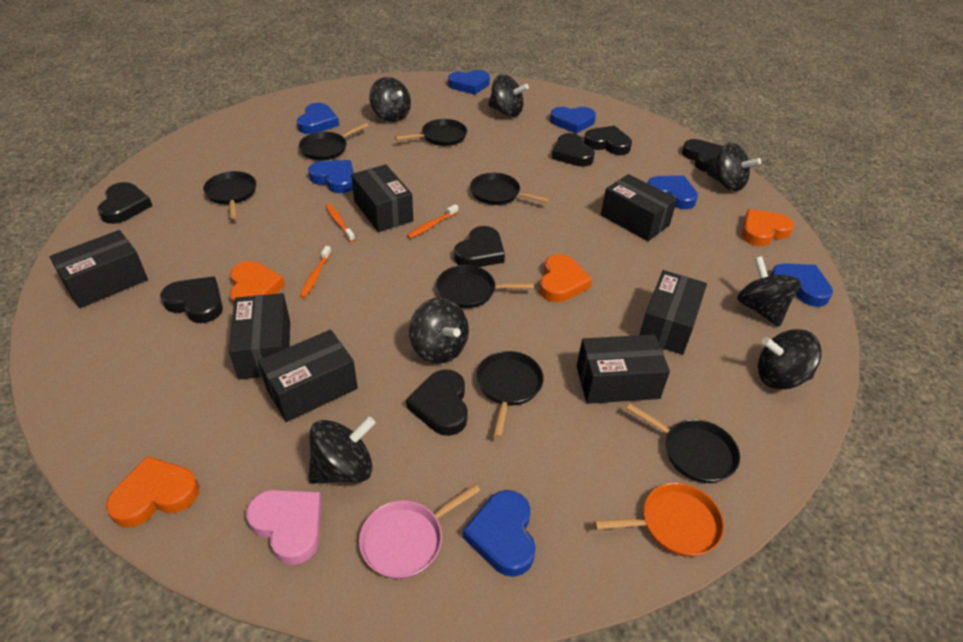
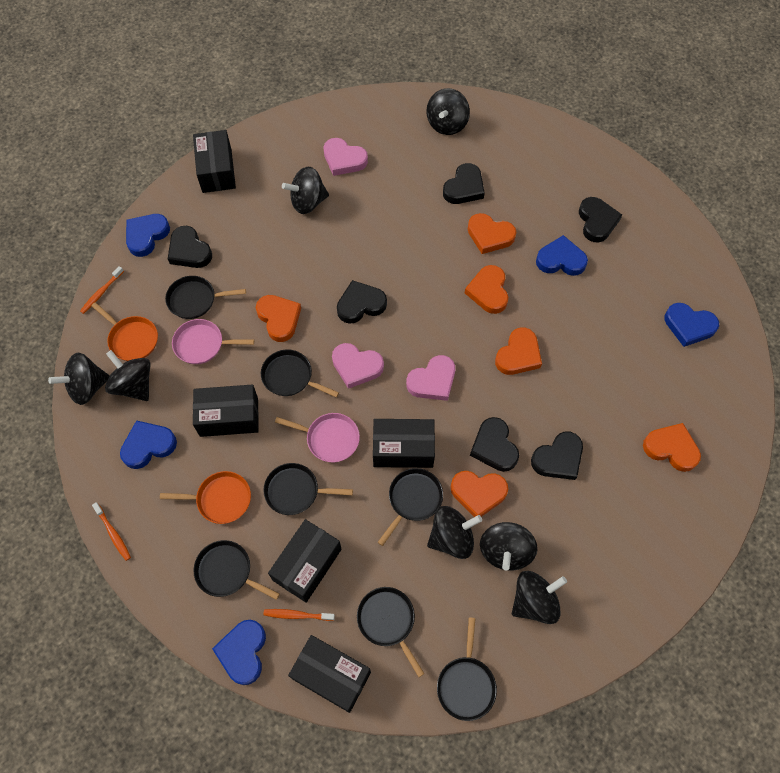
black box: [49,230,148,308] [229,293,290,379] [258,330,358,422] [351,164,413,232] [577,334,670,404] [601,174,677,241] [639,270,707,355] = 7 -> [193,130,236,193] [193,385,259,437] [268,519,342,603] [288,635,371,713] [373,419,435,468] = 5
black heart: [98,182,152,224] [160,276,223,323] [406,369,468,436] [454,226,505,267] [552,133,595,167] [584,126,632,155] [682,139,723,172] = 7 -> [168,226,212,268] [337,280,387,324] [443,163,485,204] [470,417,519,472] [531,431,583,480] [579,197,622,243] = 6
blue heart: [297,103,339,134] [308,160,354,193] [448,70,490,95] [463,490,536,577] [550,107,596,134] [647,176,698,209] [770,263,833,307] = 7 -> [120,420,177,469] [126,214,170,257] [212,620,266,685] [536,235,588,276] [664,303,719,347] = 5
orange heart: [106,456,199,528] [230,261,285,306] [539,254,592,302] [741,209,794,246] = 4 -> [256,295,301,342] [451,471,508,517] [465,265,508,314] [468,213,516,254] [495,327,542,375] [643,423,701,472] = 6
orange pan: [594,483,724,557] = 1 -> [91,302,158,361] [160,471,251,524] = 2
pink heart: [246,490,322,565] = 1 -> [323,138,368,176] [332,343,384,389] [406,355,455,401] = 3
pink pan: [359,484,481,579] = 1 -> [172,319,254,364] [275,413,360,462] = 2

